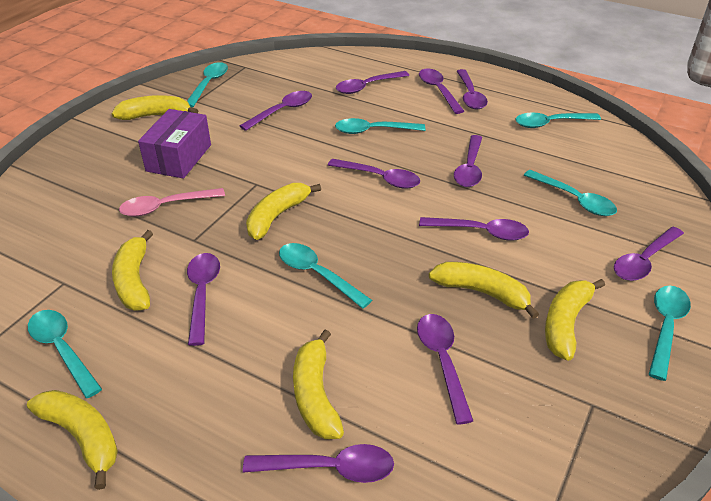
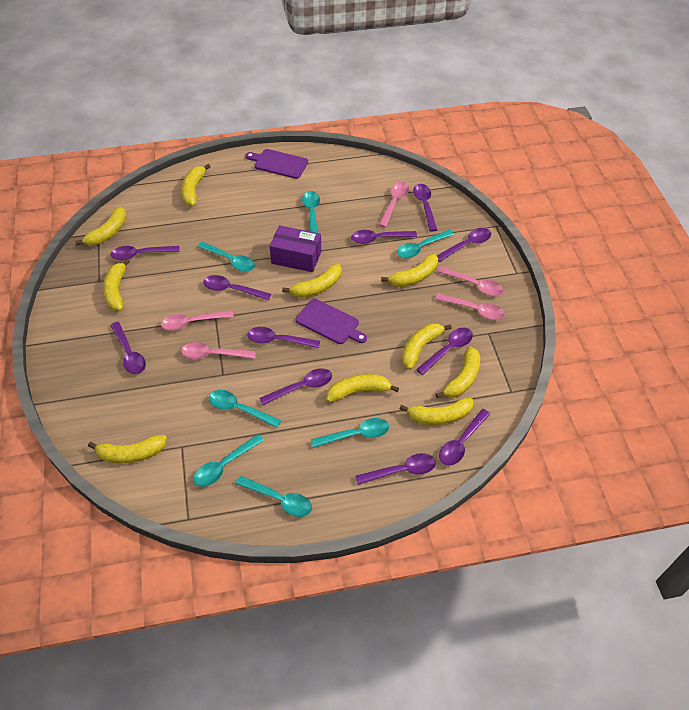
pink spoon: [119,188,225,217] = 1 -> [161,310,234,331] [181,342,256,359] [379,182,409,227] [435,293,505,320] [437,266,503,296] = 5
purple cutting board: none = 0 -> [245,149,308,179] [296,299,367,344] = 2
yellow banana: [27,390,118,490] [112,95,198,120] [112,230,153,311] [246,183,321,240] [293,330,344,439] [429,262,539,319] [545,279,605,361] = 7 -> [75,207,127,246] [88,435,167,463] [103,258,130,311] [181,164,211,206] [282,264,342,298] [326,374,399,402] [381,254,438,287] [400,398,473,425] [402,323,452,370] [436,346,480,398] = 10

